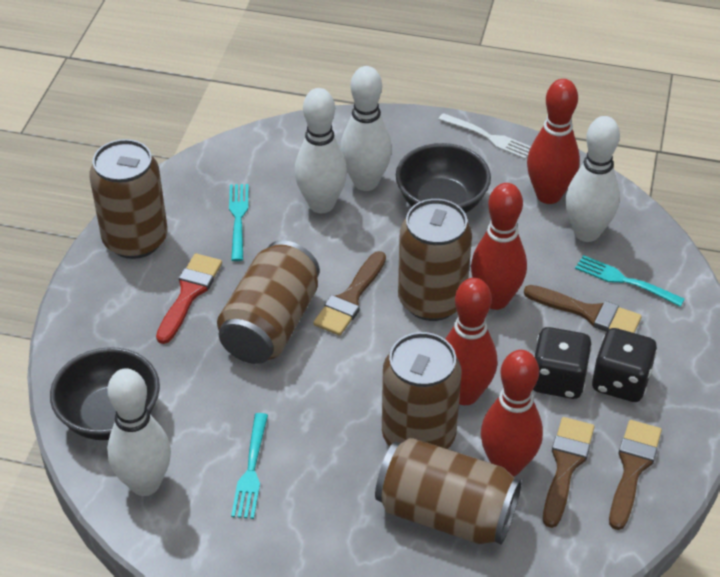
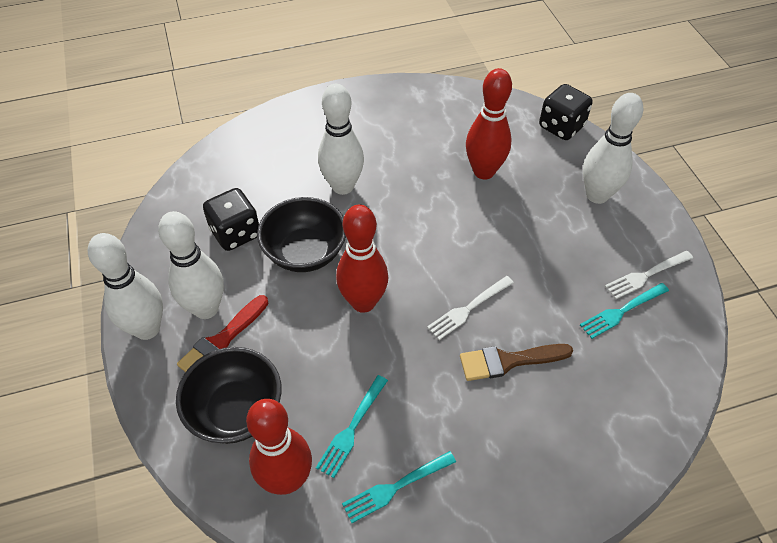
brown brush: [313,251,386,336] [524,285,642,333] [543,417,594,528] [609,420,662,530] = 4 -> [460,344,573,381] = 1
brown can: [89,139,168,259] [217,240,320,364] [375,438,522,545] [382,332,461,449] [398,199,472,321] = 5 -> none = 0
red bowling pin: [445,278,497,405] [471,183,527,310] [481,350,543,477] [527,79,580,204] = 4 -> [246,399,312,495] [336,204,389,313] [466,68,512,180] = 3
white fork: [438,113,531,159] = 1 -> [427,276,514,340] [605,251,693,299] = 2

